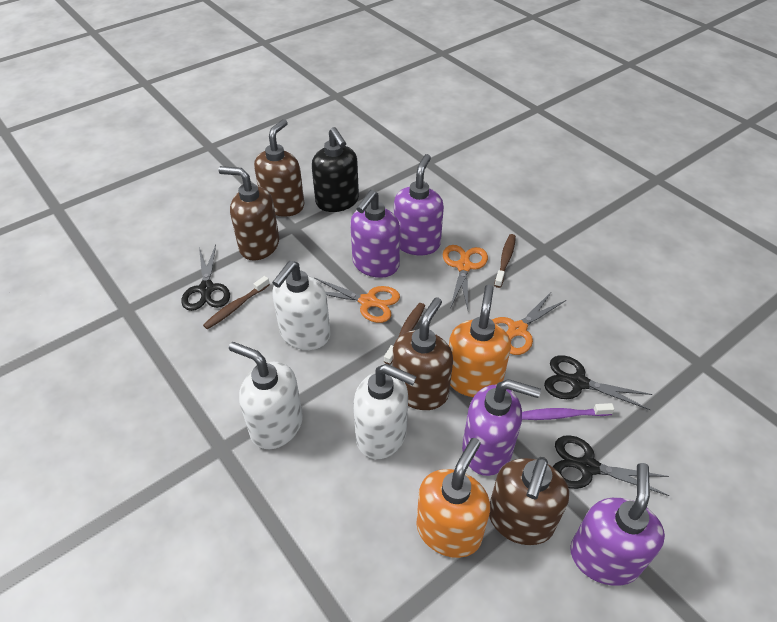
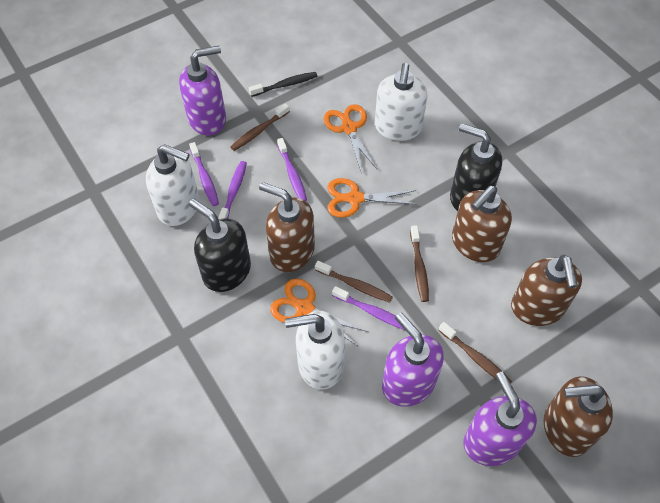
black scissors: [181,245,230,311] [544,355,652,410] [553,435,669,496] = 3 -> none = 0
black soap dispenser: [312,127,359,212] = 1 -> [189,199,251,292] [450,123,502,211] = 2
black toothbrush: none = 0 -> [249,72,317,97] = 1
brown toothbrush: [203,276,270,329] [384,303,425,365] [494,234,516,288] = 3 -> [230,103,290,151] [315,261,393,303] [410,225,429,302] [439,322,512,384] = 4
orange soap dispenser: [416,438,490,558] [449,285,511,397] = 2 -> none = 0
purple soap dispenser: [350,190,400,278] [394,154,444,255] [462,379,541,476] [570,463,665,586] = 4 -> [179,46,226,135] [382,313,444,407] [463,371,537,466] = 3
purple toothbrush: [522,403,614,420] = 1 -> [189,142,219,206] [218,161,247,219] [277,138,307,201] [332,286,405,330] = 4

